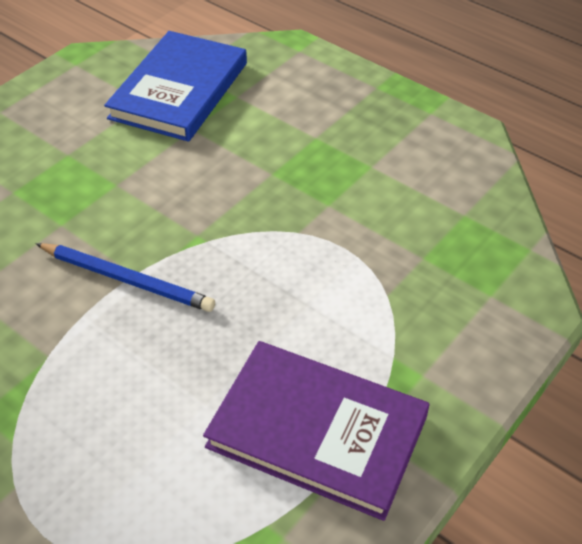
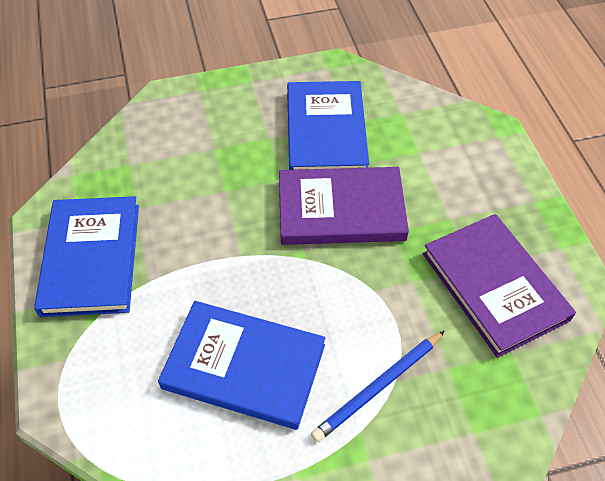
blue book: [104,31,247,142] = 1 -> [34,196,139,317] [158,301,325,430] [287,81,369,170] = 3
purple book: [203,341,430,521] = 1 -> [279,167,409,245] [423,214,576,358] = 2

